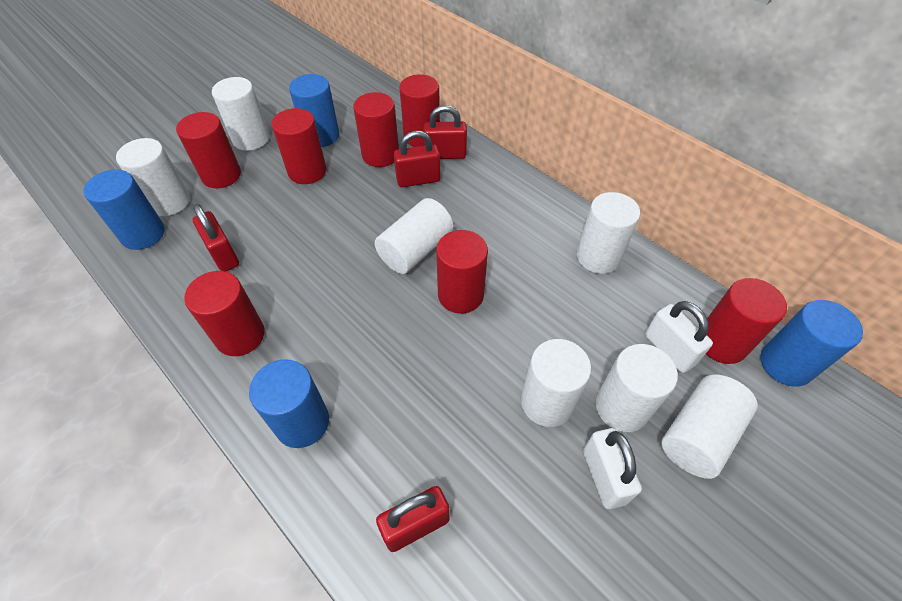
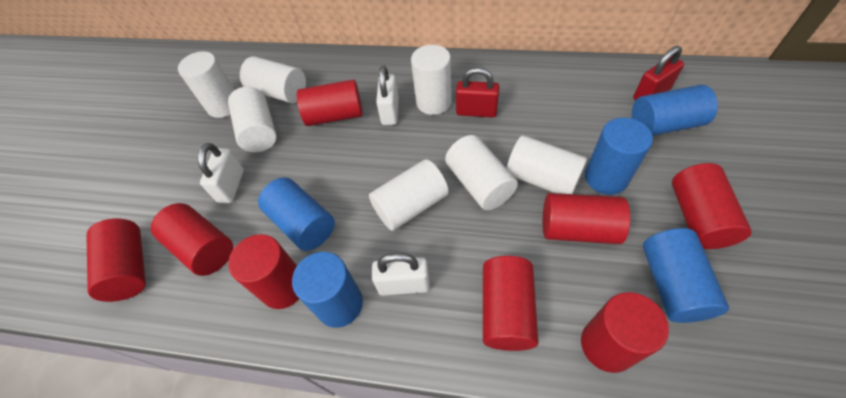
blue cylinder: [83,170,165,250] [249,359,329,448] [289,74,339,147] [760,300,863,387] = 4 -> [258,177,335,251] [292,252,363,328] [585,118,653,195] [632,85,718,136] [643,228,729,323] = 5
red cylinder: [176,112,241,188] [184,271,264,356] [271,108,327,184] [353,92,399,167] [399,74,440,147] [436,230,488,314] [706,278,787,364] = 7 -> [86,219,146,302] [151,203,233,276] [228,234,299,309] [297,79,363,126] [483,256,539,351] [543,193,630,244] [581,292,669,373] [672,163,752,249] = 8
red padlock: [192,204,239,272] [376,486,449,552] [394,131,440,187] [424,105,467,159] = 4 -> [456,67,499,118] [633,46,684,100] = 2
white padlock: [583,428,642,509] [645,301,713,373] = 2 -> [198,143,244,203] [372,253,430,295] [376,65,399,125] = 3

